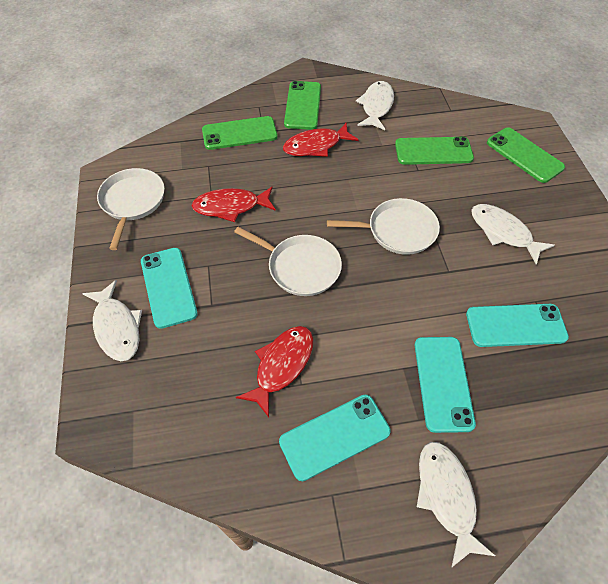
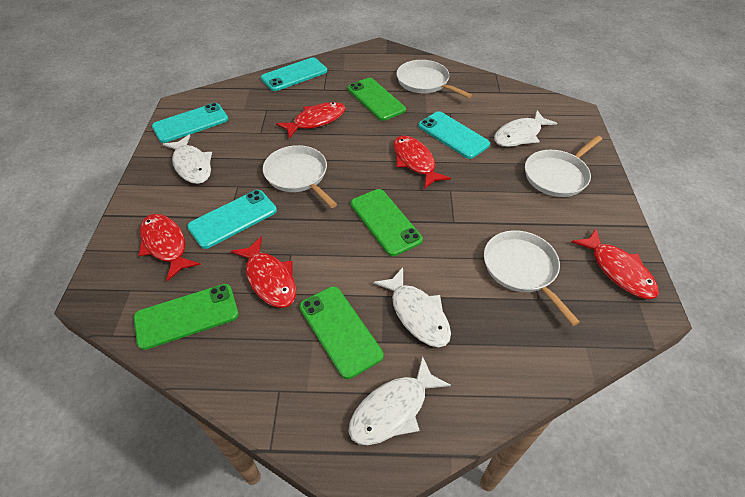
red fish: [191,187,276,222] [236,326,313,417] [283,123,359,157] = 3 -> [139,214,201,281] [231,236,296,308] [276,102,345,139] [394,135,451,188] [572,228,659,299] = 5
white pan: [97,168,165,250] [234,227,342,296] [327,198,440,255] = 3 -> [263,145,337,208] [396,60,472,98] [484,230,580,326] [525,135,602,197] = 4

